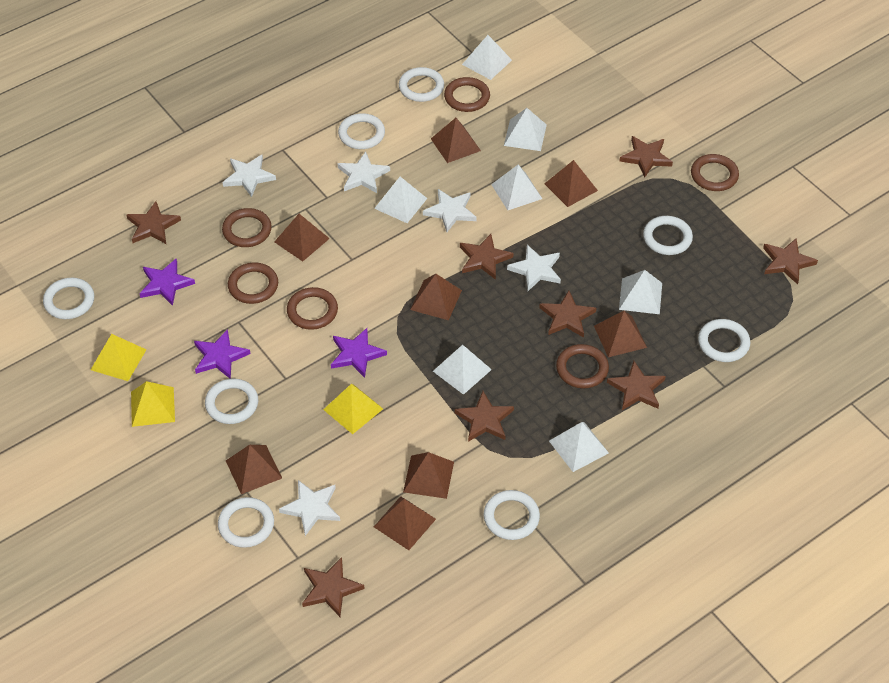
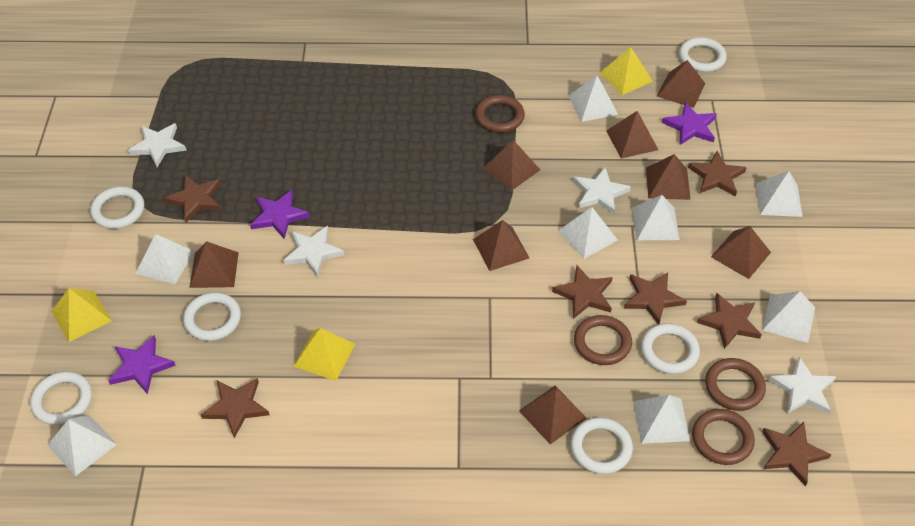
brown ring: [222,208,271,247] [228,262,278,304] [287,287,338,330] [444,77,490,112] [556,344,609,388] [691,154,739,191] = 6 -> [475,95,525,132] [574,315,632,365] [692,409,755,465] [705,358,766,411] = 4
brown star: [126,201,181,244] [302,557,365,617] [455,391,514,442] [460,234,513,280] [539,291,596,338] [607,361,666,410] [620,136,673,178] [763,239,818,285] = 8 -> [164,175,221,222] [201,378,270,438] [552,266,613,319] [624,272,687,325] [688,151,747,196] [697,293,762,349] [762,422,831,486] = 7
white pyramid: [374,177,427,223] [433,345,492,395] [462,35,512,80] [491,165,542,210] [504,108,547,151] [549,422,609,472] [619,270,662,314] = 7 -> [47,414,117,476] [135,234,194,284] [558,207,618,259] [568,75,618,122] [632,195,680,240] [634,395,690,444] [756,171,803,217] [762,291,815,343] = 8
white ring: [43,278,94,319] [205,378,258,424] [218,497,274,548] [338,113,385,149] [399,67,444,102] [484,490,540,540] [643,216,693,255] [698,319,750,362] = 8 -> [30,371,92,425] [90,187,144,229] [183,292,241,341] [570,417,633,474] [641,323,700,374] [679,37,727,72] = 6
white star: [223,155,276,197] [279,480,340,536] [337,151,390,193] [423,189,477,232] [507,245,561,291] = 5 -> [128,123,187,167] [283,226,345,277] [573,167,631,214] [768,357,836,414] = 4

